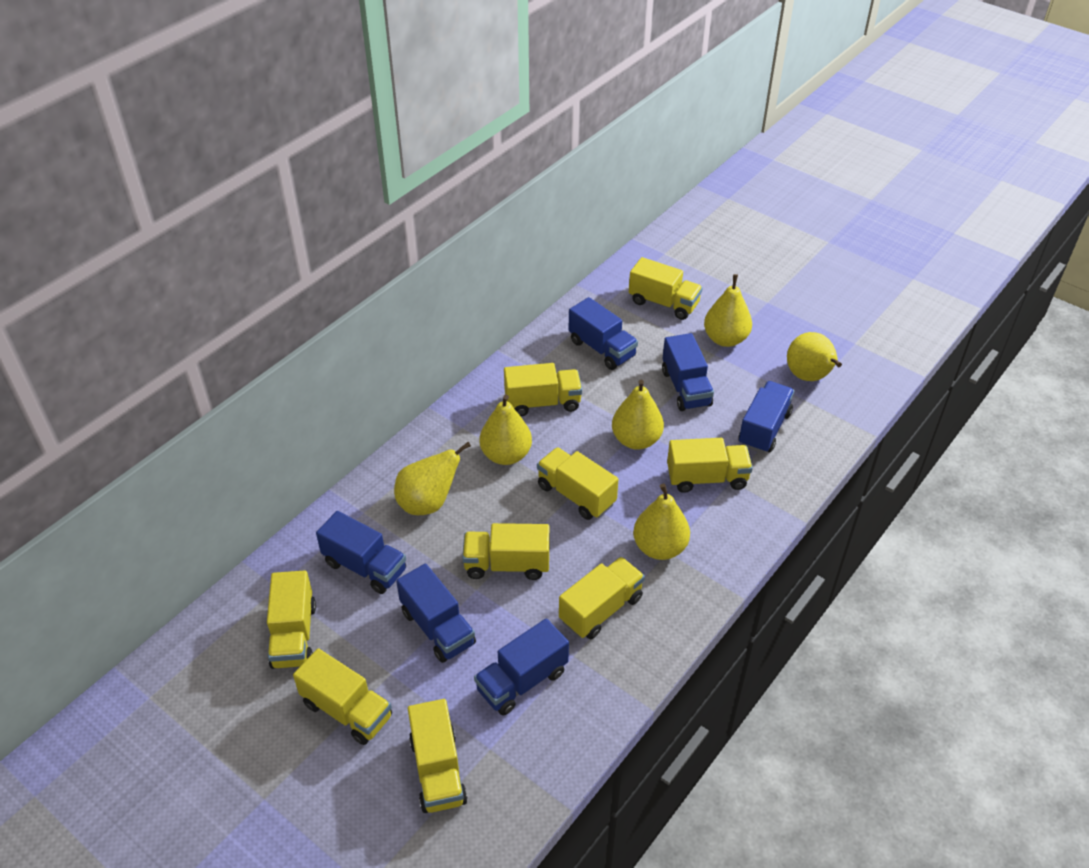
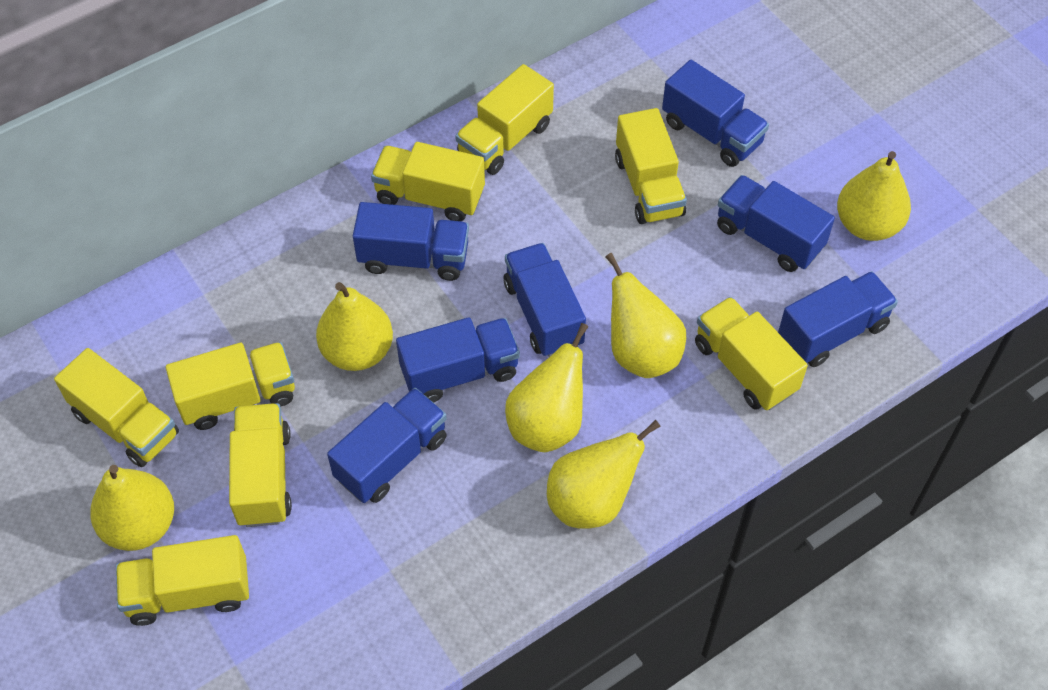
blue truck: [316,511,406,594] [396,564,476,663] [474,618,569,716] [568,297,638,370] [662,333,714,411] [738,381,794,453] = 6 -> [327,388,447,503] [353,202,469,281] [396,317,520,403] [504,243,586,357] [662,60,769,167] [717,175,835,272] [778,271,898,367] = 7
yellow truck: [267,570,316,669] [293,648,392,745] [408,699,467,813] [462,523,550,580] [504,363,582,416] [537,447,618,520] [559,557,645,639] [629,257,703,320] [667,438,753,493] = 9 -> [54,348,179,467] [116,535,249,626] [166,342,295,430] [229,403,292,527] [371,142,485,221] [455,64,554,175] [615,108,687,224] [695,297,808,410] = 8

